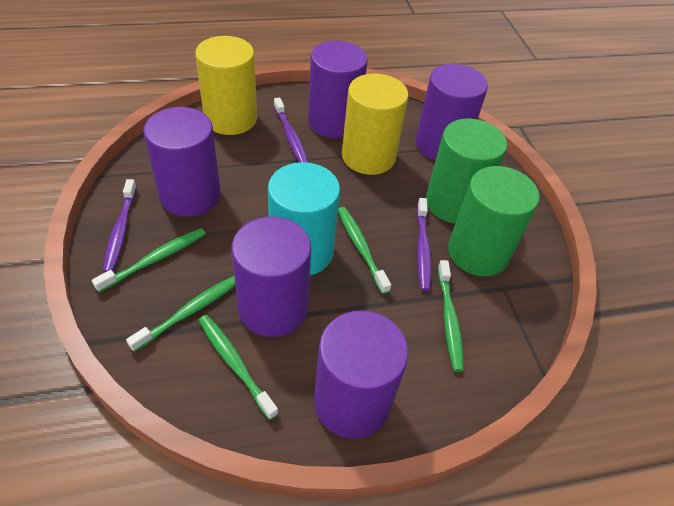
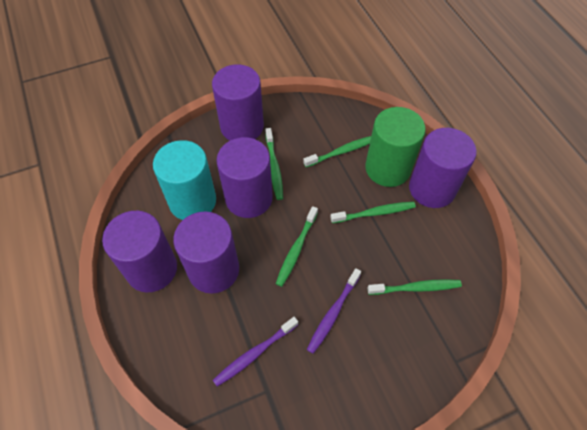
green cylinder: [426,119,507,223] [448,166,540,277] = 2 -> [365,107,426,187] = 1
purple toothbrush: [103,179,137,273] [274,97,308,163] [417,198,431,291] = 3 -> [213,317,298,387] [307,268,361,354] = 2
yellow cylinder: [195,36,257,135] [342,74,409,175] = 2 -> none = 0

